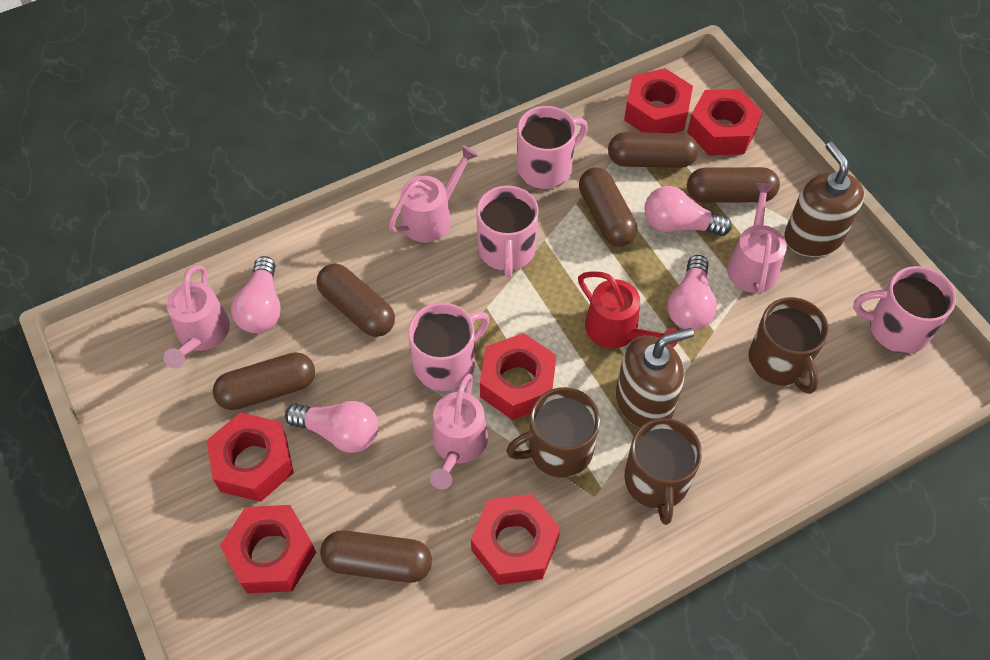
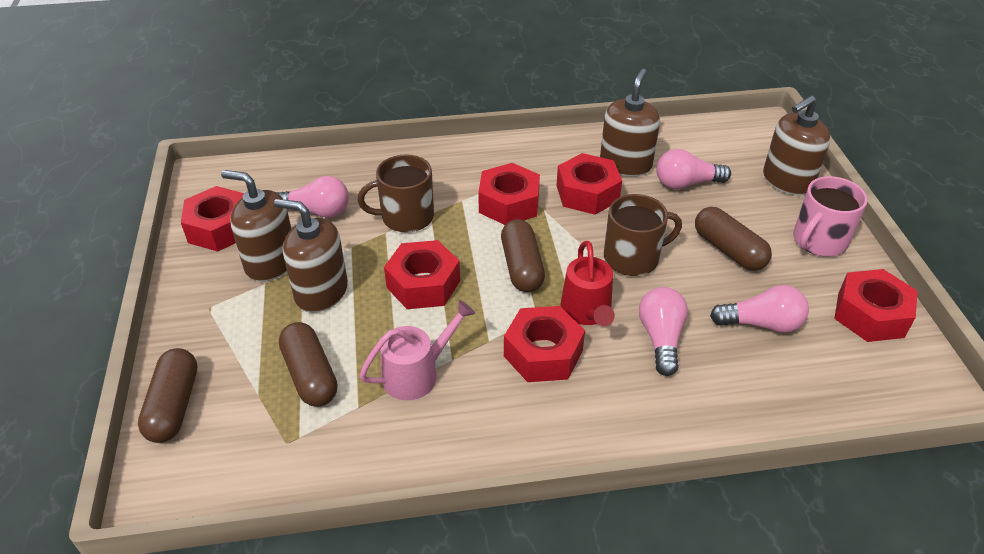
brown capsule: [213,352,315,410] [317,264,395,337] [320,530,432,583] [579,168,637,247] [608,132,699,168] [687,167,780,203] = 6 -> [138,348,197,443] [279,322,338,407] [501,219,545,292] [695,207,772,271] = 4
brown mug: [506,387,600,478] [624,418,702,525] [748,297,829,394] = 3 -> [357,154,434,233] [604,194,682,276] = 2
brown soap dispenser: [616,328,694,428] [784,142,865,257] = 2 -> [221,170,291,282] [274,199,348,313] [600,69,660,177] [763,95,830,196] = 4
pink mug: [408,303,490,391] [476,185,539,278] [517,106,588,189] [853,266,956,354] = 4 -> [793,176,868,256] = 1
pink watering can: [164,265,230,369] [388,145,479,242] [430,374,488,490] [727,183,787,295] = 4 -> [359,300,475,400] = 1

